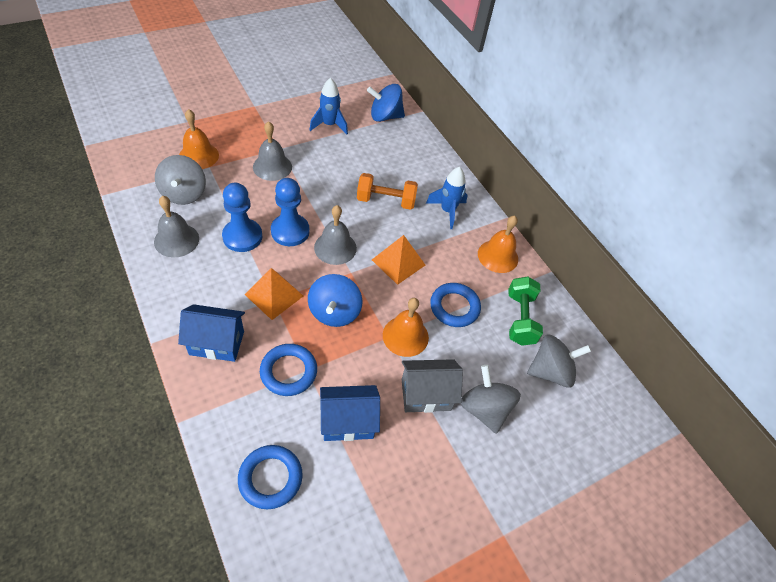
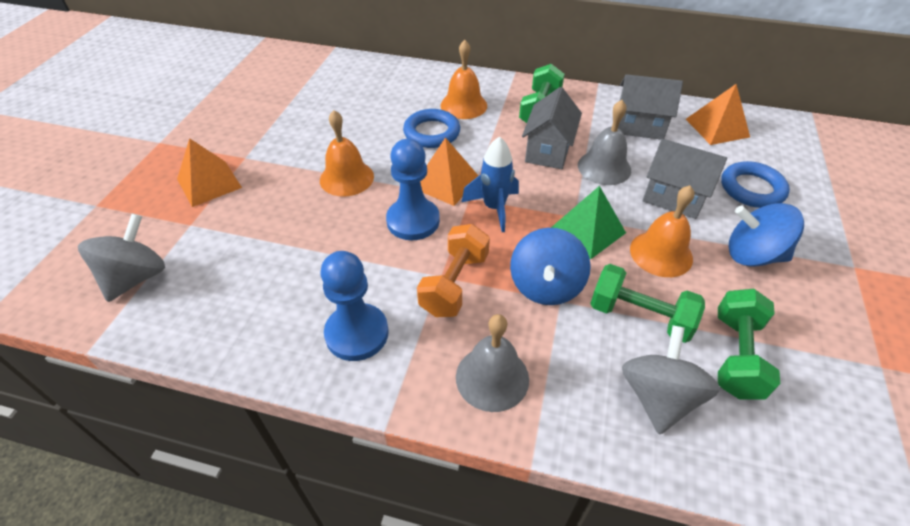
blue house: [178,304,245,362] [320,385,380,441] = 2 -> none = 0
blue ring: [238,445,303,509] [260,344,317,396] [430,283,481,327] = 3 -> [403,109,460,148] [721,161,790,208] = 2
blue rocket: [310,78,348,135] [426,167,467,229] = 2 -> [462,136,519,232] = 1
green dumbbell: [509,276,543,346] = 1 -> [519,64,565,123] [590,264,705,343] [718,289,780,400] = 3
green pyramid: none = 0 -> [551,186,626,259] = 1
grey bell: [154,196,199,257] [253,121,292,181] [314,205,357,265] = 3 -> [456,314,529,412] [578,100,631,185] = 2
grey house: [402,359,463,413] = 1 -> [522,87,582,169] [618,74,683,139] [642,139,727,219] = 3
grey spinning top: [155,155,206,205] [461,365,521,434] [527,335,591,388] = 3 -> [78,213,165,302] [622,325,720,434] = 2
orange pyramid: [245,268,303,320] [372,235,425,285] = 2 -> [177,138,242,207] [420,137,478,206] [686,84,750,145] = 3

